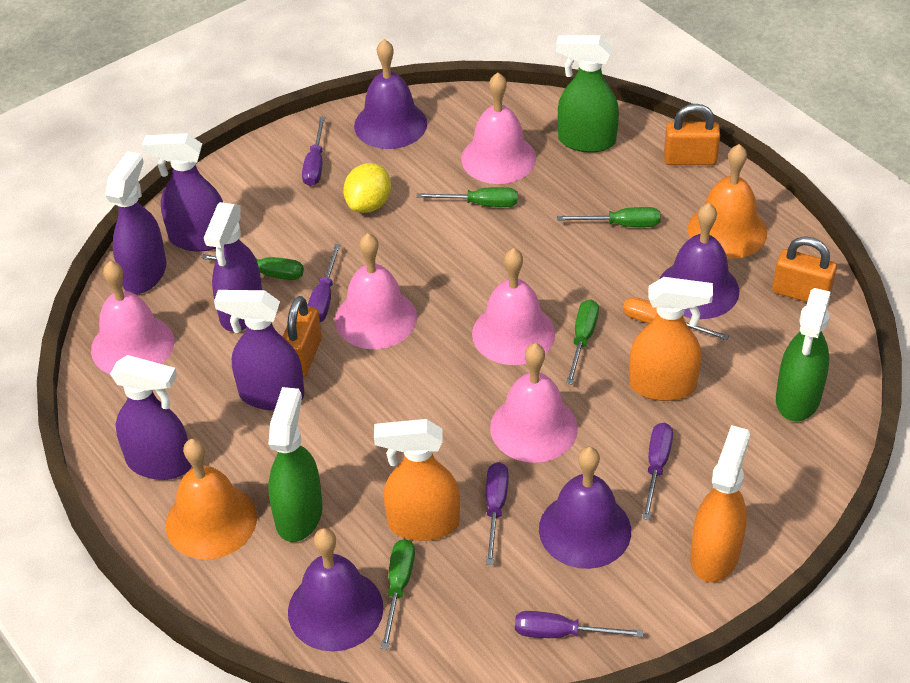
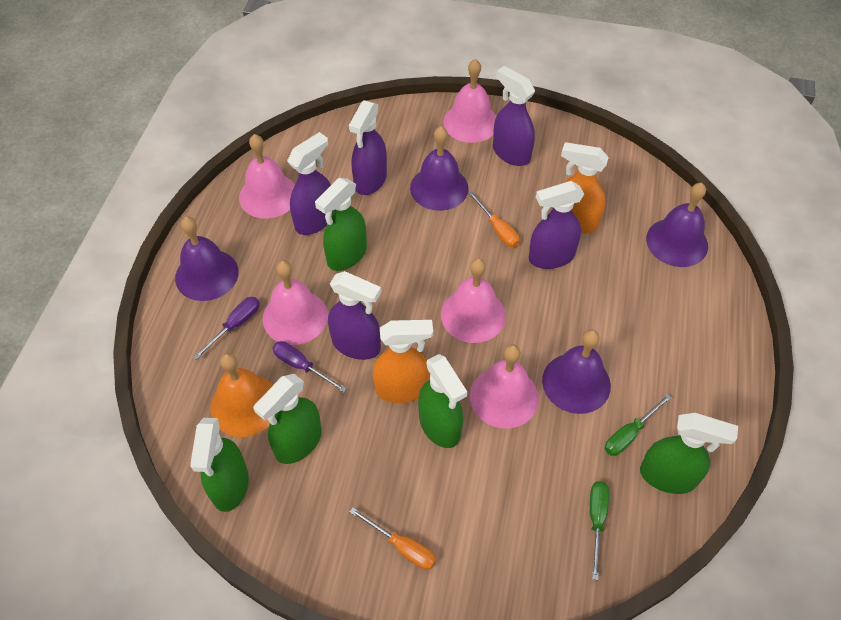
green screwdriver: [201,254,304,280] [381,539,415,649] [416,187,518,207] [557,207,661,227] [566,299,599,385] = 5 -> [590,481,609,580] [605,394,671,456] = 2
green spray bottle: [268,387,322,542] [556,35,619,153] [776,288,831,421] = 3 -> [190,418,249,512] [253,374,322,464] [315,178,367,271] [418,354,468,448] [640,413,738,494] = 5
orange bell: [166,438,257,559] [688,144,767,259] = 2 -> [211,353,273,437] = 1
orange padlock: [283,296,322,377] [664,104,720,165] [772,237,837,302] = 3 -> none = 0
orange screwdriver: [623,297,729,340] = 1 -> [350,508,436,570] [468,191,519,247] = 2
orange spray bottle: [374,419,460,541] [629,277,713,401] [690,425,750,582] = 3 -> [372,320,433,403] [561,142,609,234] = 2
purple screwdriver: [302,117,325,186] [307,244,341,322] [486,462,509,565] [515,611,643,638] [642,423,673,520] = 5 -> [193,297,260,360] [272,341,347,393] = 2
yellow lemon: [343,163,391,213] = 1 -> none = 0

